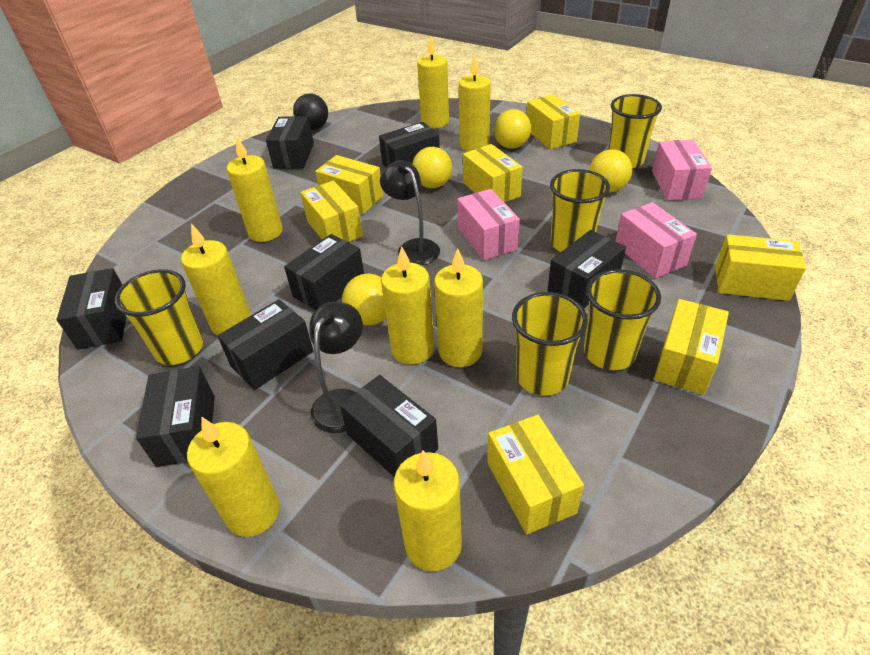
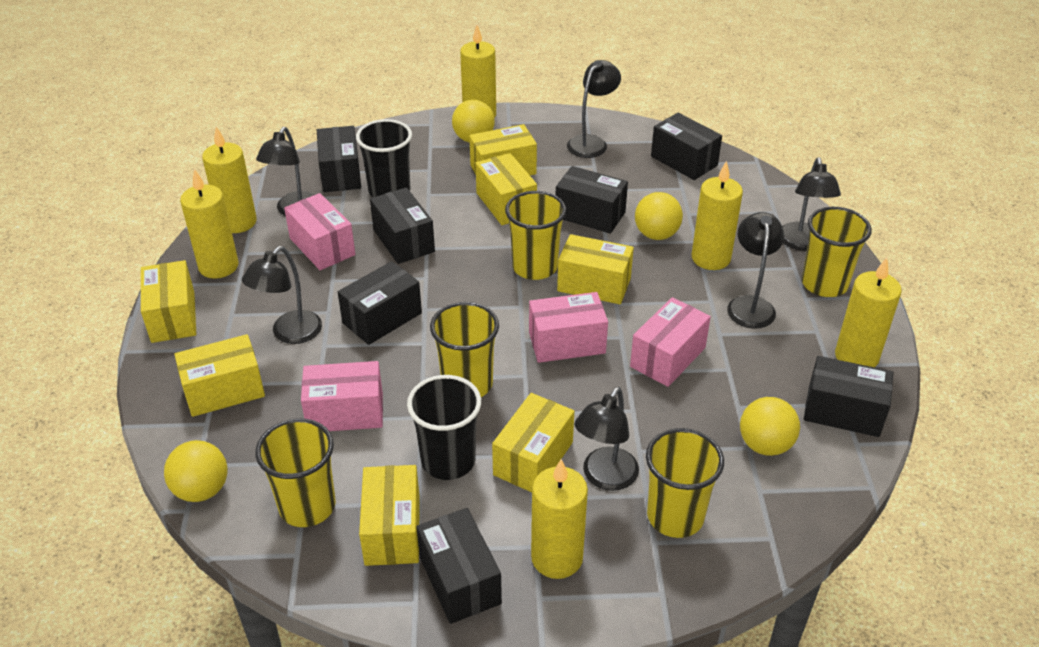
black ball: [293,93,328,130] = 1 -> none = 0
black box: [57,268,126,350] [136,366,215,467] [217,299,313,390] [266,116,314,169] [284,234,364,310] [340,375,438,477] [379,122,440,167] [548,230,626,308] = 8 -> [317,126,361,192] [338,261,422,345] [370,187,435,264] [416,508,502,624] [556,166,628,234] [651,113,722,180] [804,356,893,437] = 7
black cup: none = 0 -> [356,119,412,198] [407,375,481,480] = 2
black lamp: [309,302,363,433] [380,160,440,265] = 2 -> [242,246,322,344] [256,127,315,216] [567,60,621,158] [574,387,639,491] [727,212,785,329] [782,157,841,251] = 6
pink box: [457,189,520,260] [616,202,697,279] [652,140,712,200] = 3 -> [284,193,355,270] [301,361,383,431] [529,292,608,363] [630,297,711,387] = 4
yellow candle: [181,224,251,335] [187,417,280,537] [227,137,283,242] [381,246,434,365] [394,450,462,571] [417,37,449,128] [434,248,483,367] [459,55,491,152] = 8 -> [180,169,239,279] [202,126,257,233] [460,25,496,118] [531,459,588,579] [692,161,743,270] [835,258,902,367] = 6

